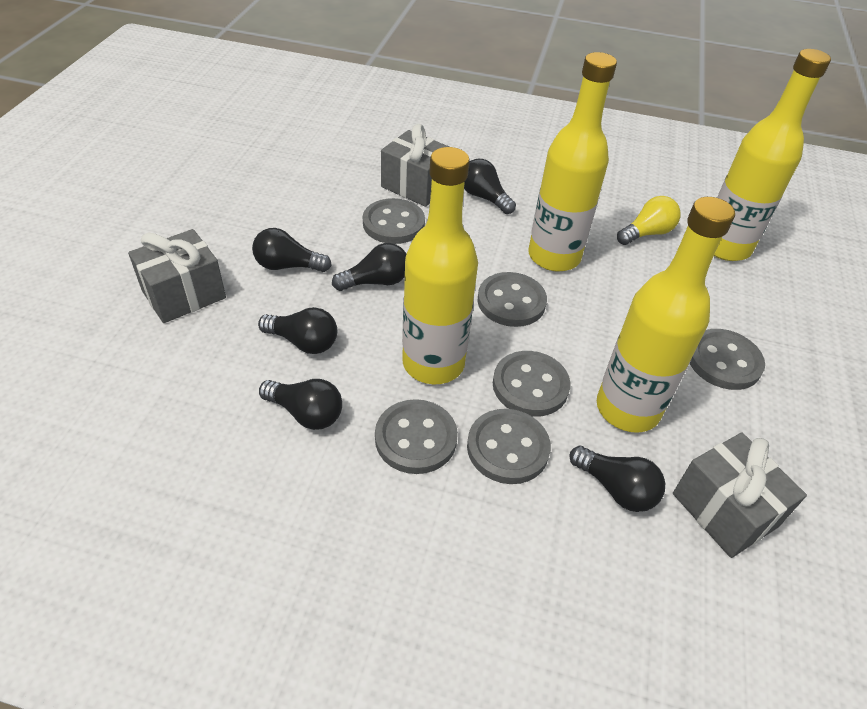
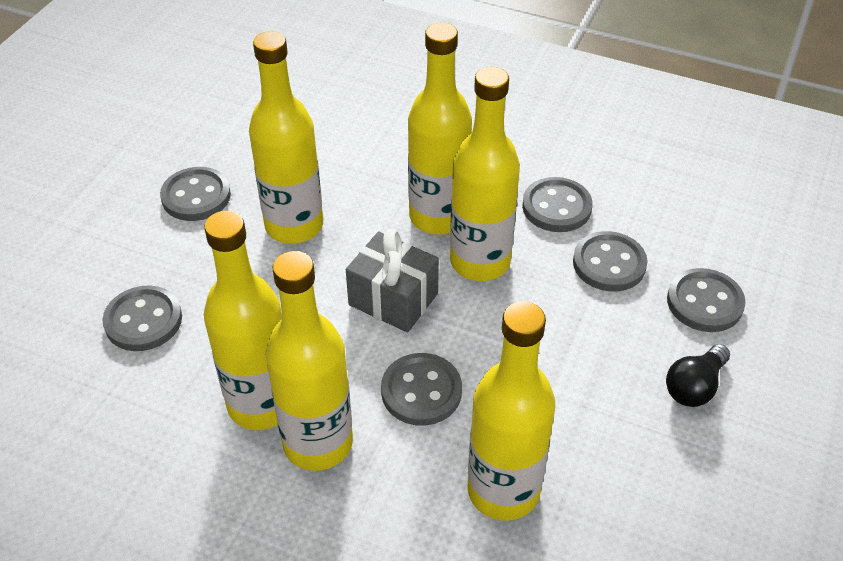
black light bulb: [252,228,332,272] [258,307,337,354] [259,379,342,430] [332,243,406,291] [464,159,516,214] [569,446,665,512] = 6 -> [666,344,730,407] = 1
grey gift: [128,229,226,323] [381,124,449,207] [673,432,807,558] = 3 -> [346,229,439,332] = 1
yellow bottle: [402,147,478,384] [529,52,617,272] [597,197,735,433] [714,49,831,261] = 4 -> [204,211,282,430] [249,31,323,244] [265,251,353,471] [408,23,472,235] [450,67,520,281] [467,301,555,521] = 6
yellow light bulb: [617,196,681,245] = 1 -> none = 0

